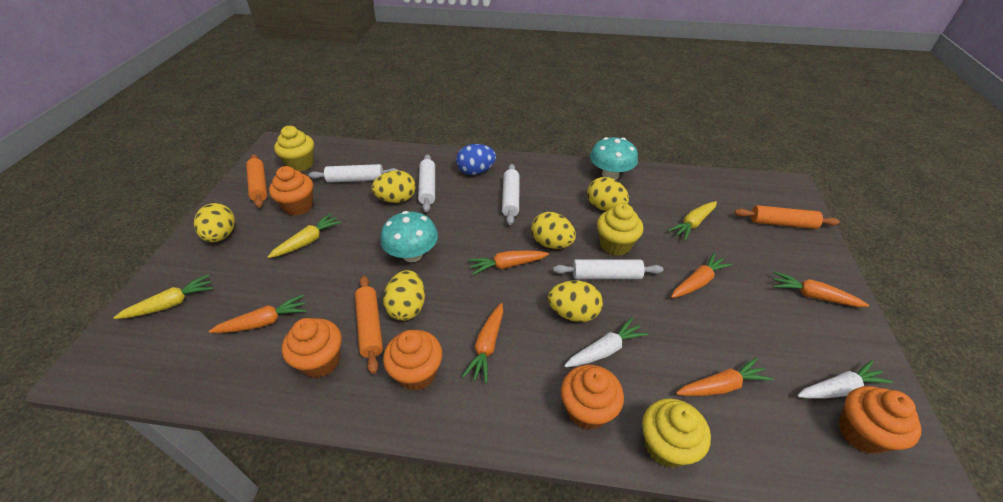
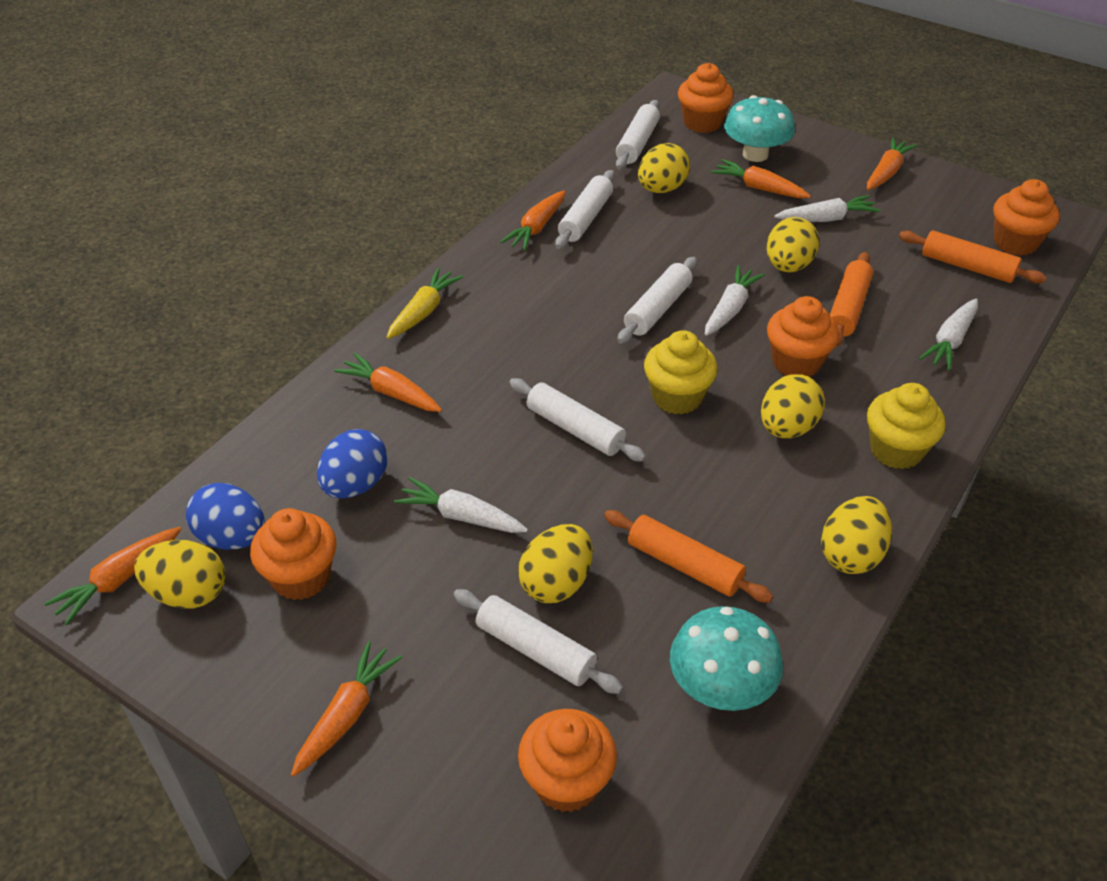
blue egg: [456,144,496,175] = 1 -> [186,483,265,550] [317,429,388,498] = 2
white carrot: [564,317,648,367] [797,360,893,399] = 2 -> [394,477,528,533] [705,265,765,336] [775,195,880,222] [919,298,978,371] = 4
white rolling pin: [308,164,398,183] [418,154,435,212] [502,164,520,225] [553,259,664,279] = 4 -> [454,589,623,694] [509,378,646,462] [555,170,615,249] [616,100,660,170] [617,257,697,344] = 5
yellow carrot: [113,274,213,319] [268,213,342,258] [668,201,717,241] = 3 -> [386,268,463,339] = 1
yellow cupcake: [274,126,314,171] [597,203,643,256] [642,398,711,468] = 3 -> [644,330,718,414] [867,383,946,469] = 2

